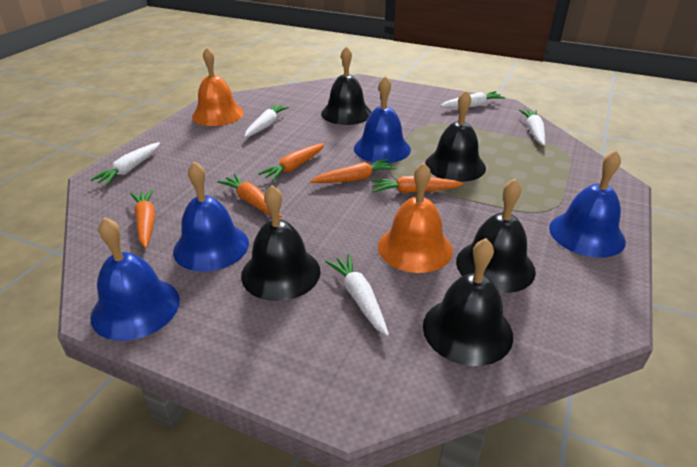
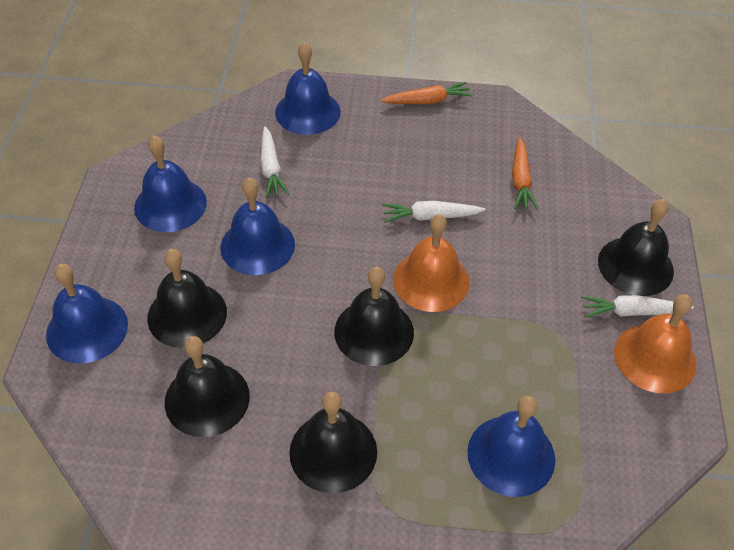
blue bell: [90,217,180,341] [173,161,249,272] [354,76,411,163] [549,150,626,258] = 4 -> [46,264,128,363] [134,136,207,232] [221,178,295,275] [275,42,340,135] [467,396,555,497] = 5
orange carrot: [130,189,155,248] [217,174,282,217] [258,143,325,181] [310,159,396,183] [371,176,464,193] = 5 -> [381,82,472,104] [512,137,538,210] = 2
white carrot: [90,142,160,185] [244,104,289,137] [325,254,389,336] [440,91,505,108] [519,109,545,146] = 5 -> [260,126,289,198] [383,201,486,223] [581,295,694,318] = 3

